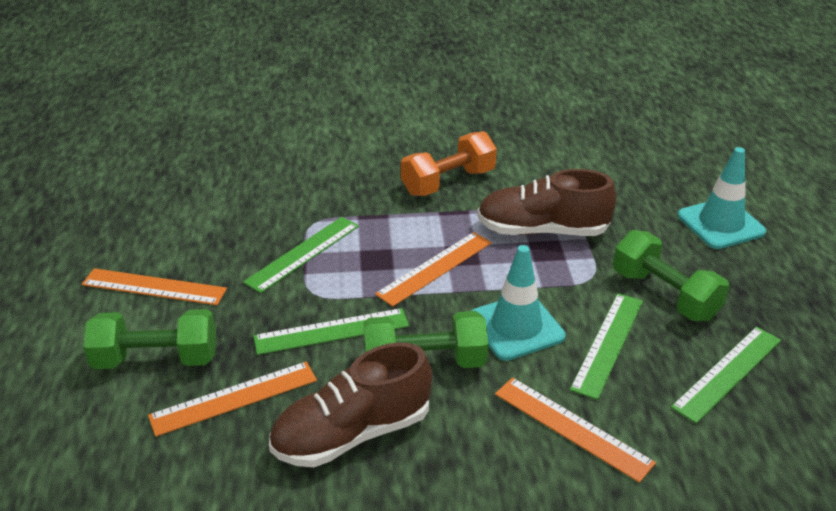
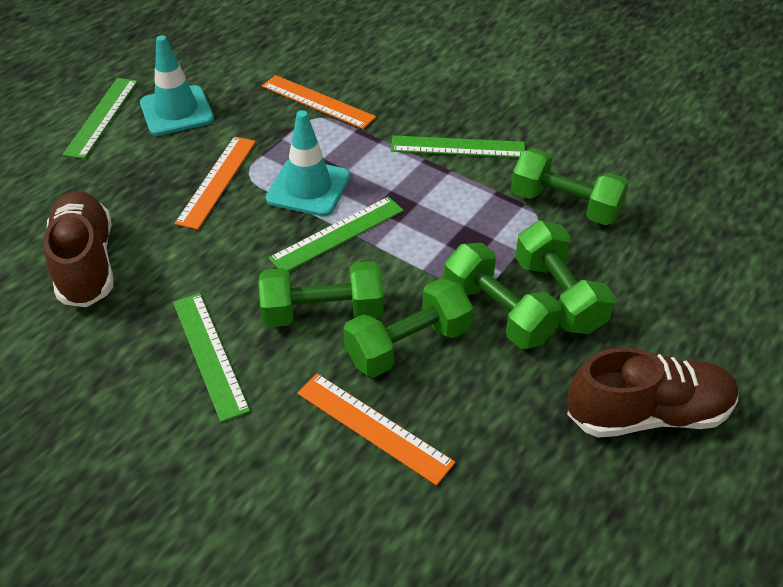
green dumbbell: [83,309,216,369] [364,311,488,368] [613,230,729,321] = 3 -> [258,261,384,327] [343,278,473,377] [444,243,562,349] [511,148,629,225] [515,220,615,334] = 5
orange dumbbell: [401,131,497,196] = 1 -> none = 0
orange ruler: [82,268,227,305] [148,361,317,437] [375,232,492,307] [495,377,656,483] = 4 -> [175,136,256,230] [262,75,376,129] [297,374,455,485] = 3

